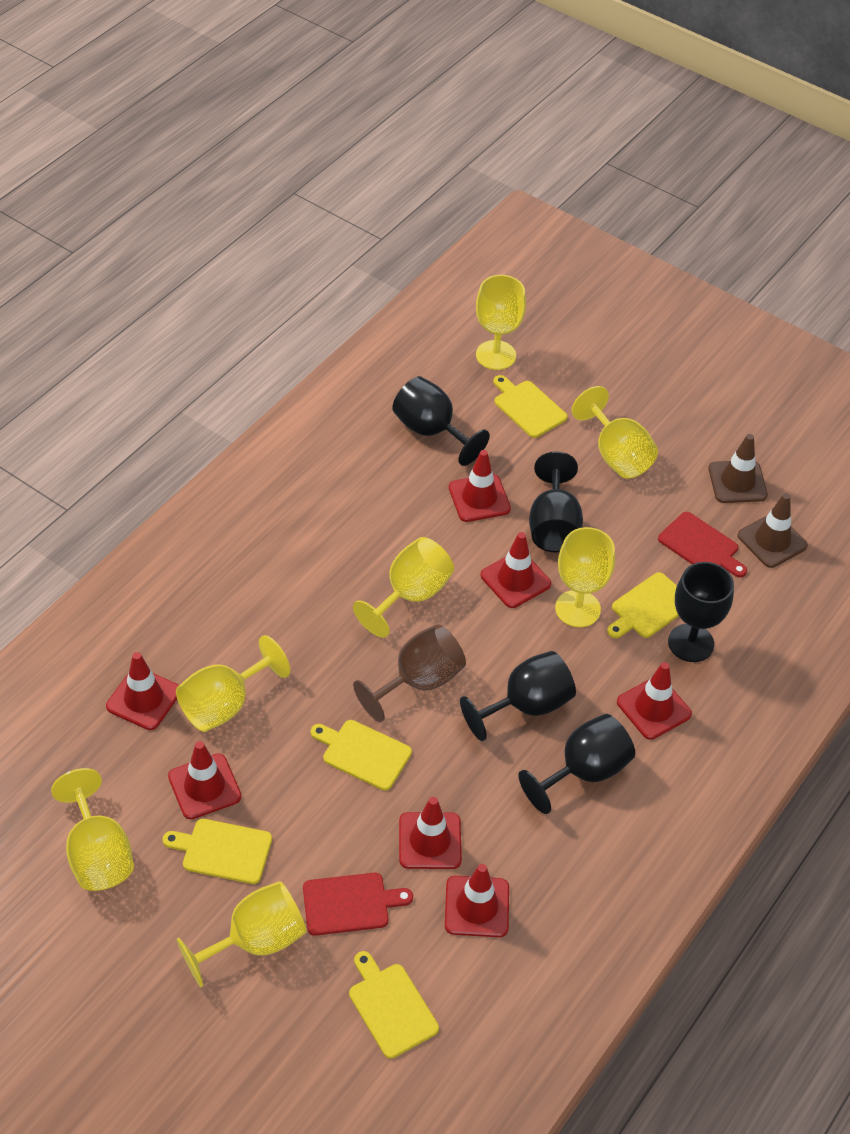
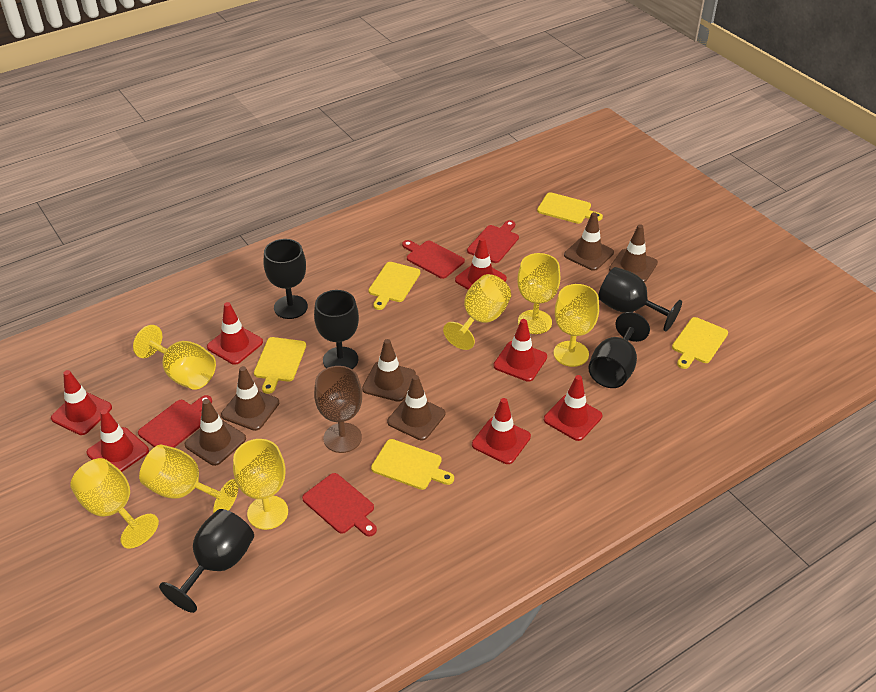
brown traffic cone: [708,434,768,503] [738,493,808,568] = 2 -> [185,399,246,466] [221,366,279,431] [362,339,416,402] [387,375,445,440] [564,212,614,271] [609,224,658,282] = 6
red cutting board: [303,873,413,936] [658,512,747,578] = 2 -> [138,395,212,448] [302,473,377,537] [402,240,465,279] [467,220,519,263] = 4

